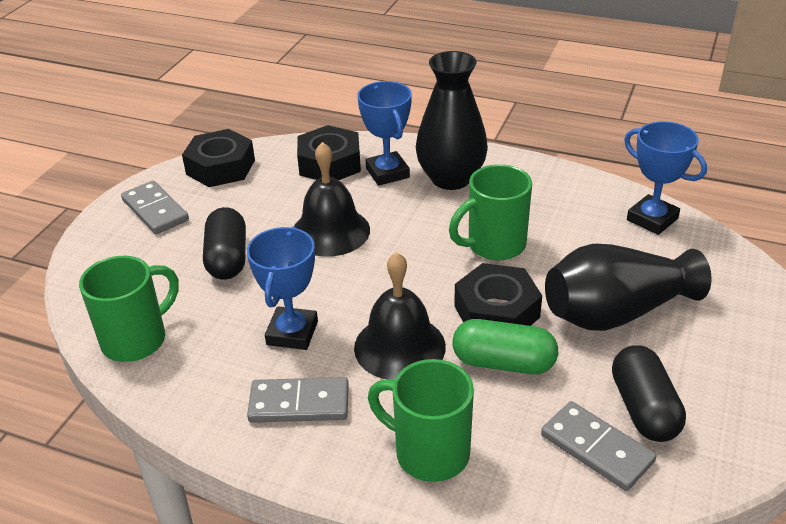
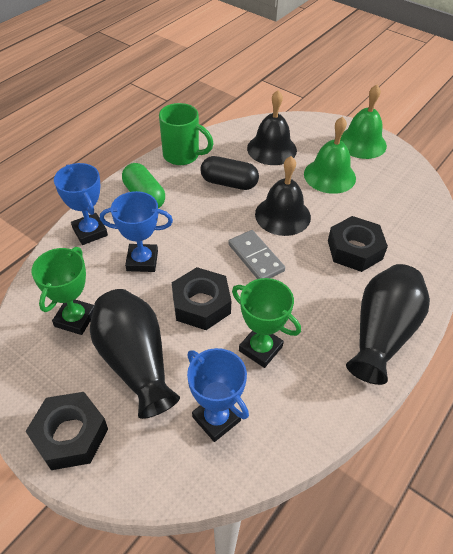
black capsule: [203,207,246,280] [612,345,686,442] = 2 -> [200,156,259,190] = 1
green bell: none = 0 -> [304,116,356,194] [340,85,387,159] = 2
green mug: [79,256,179,362] [368,359,474,482] [449,164,532,260] = 3 -> [159,103,214,165] = 1
green trophy: none = 0 -> [32,247,94,335] [232,278,301,368] = 2
grey domino: [121,181,189,234] [247,377,349,423] [541,401,656,491] = 3 -> [228,230,285,279] = 1

